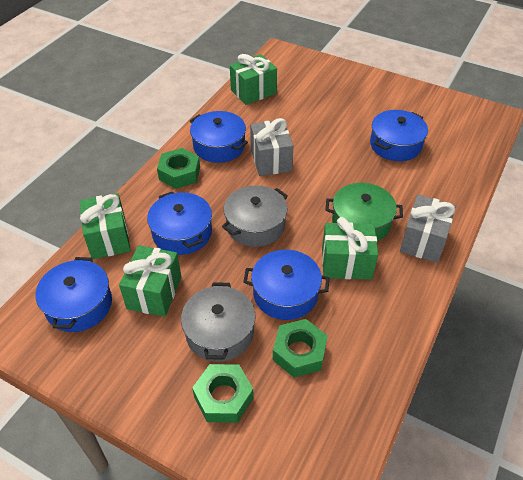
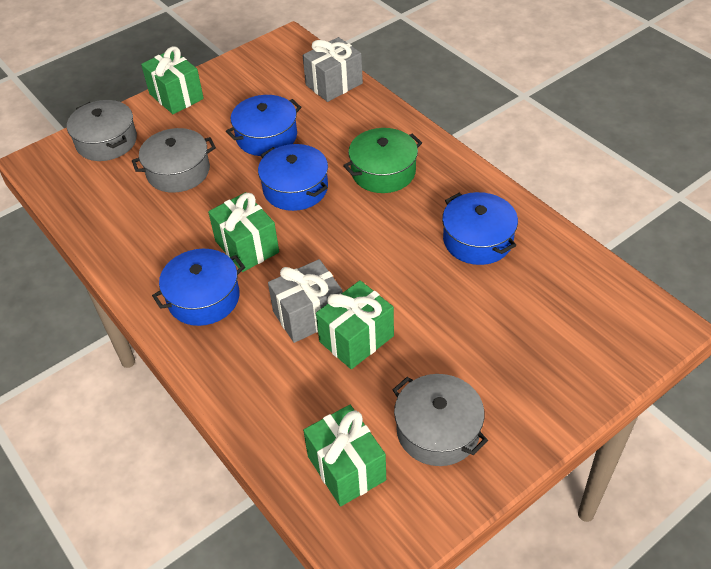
blue pot: [36,257,112,332] [147,191,212,255] [190,111,248,163] [243,250,329,320] [370,110,428,161] = 5 -> [152,249,245,326] [226,95,302,156] [258,144,328,211] [442,192,518,265] = 4
green nut: [157,148,200,189] [192,364,254,423] [273,319,328,378] = 3 -> none = 0
grey pot: [181,282,256,362] [222,185,288,247] = 2 -> [67,100,137,161] [132,128,216,193] [393,374,488,466] = 3

